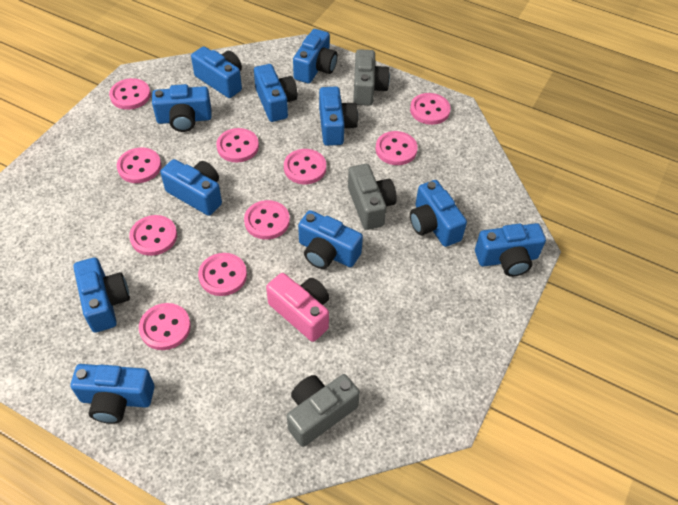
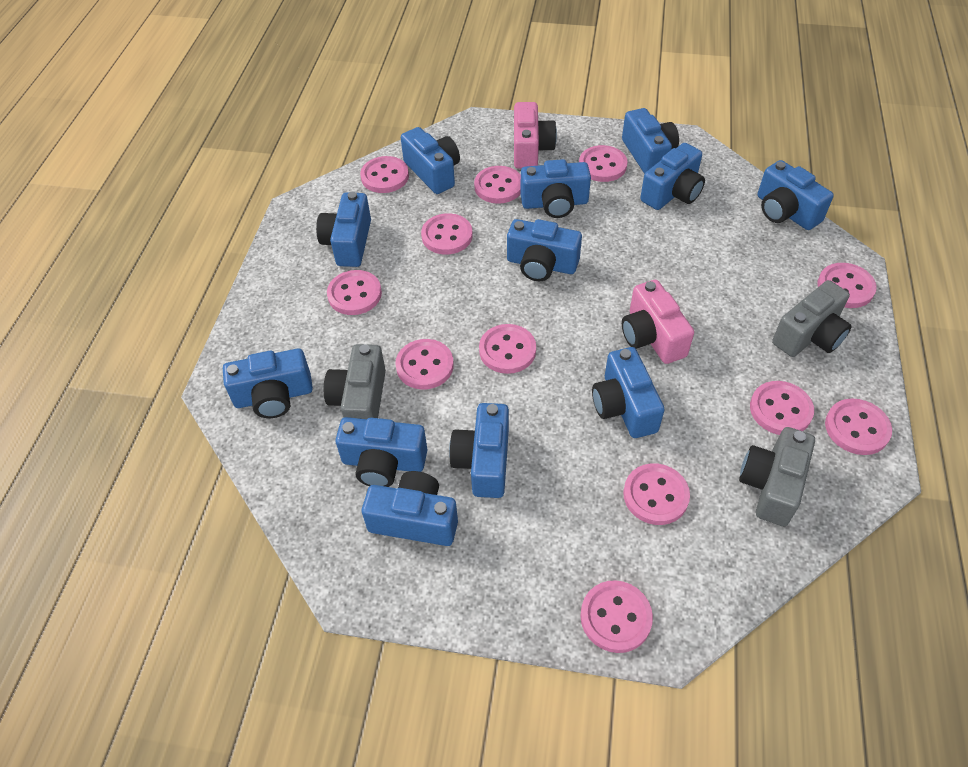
blue camera: [71,364,155,424] [73,257,130,333] [152,84,212,132] [160,159,222,216] [191,46,242,98] [254,64,298,122] [293,29,337,83] [298,210,363,269] [319,86,358,146] [410,180,467,247] [475,223,546,277] = 11 -> [223,349,313,418] [316,192,371,267] [335,417,427,487] [362,471,458,546] [401,127,460,194] [449,403,509,498] [507,219,582,281] [520,159,591,218] [592,347,665,438] [622,108,679,174] [640,143,705,210] [758,160,834,230] = 12
pink button: [109,78,151,110] [117,148,161,183] [129,215,177,256] [139,303,191,350] [198,253,247,296] [216,128,259,162] [244,200,290,240] [284,149,326,184] [376,131,418,165] [410,93,451,125] = 10 -> [327,270,382,315] [360,156,409,193] [395,339,454,390] [421,213,473,255] [474,166,521,204] [479,324,536,374] [579,145,628,182] [580,580,653,653] [623,463,690,525] [750,381,814,435] [818,263,877,308] [825,399,892,455] = 12
pink camera: [266,273,329,342] = 1 -> [514,102,557,169] [622,280,694,364] = 2

